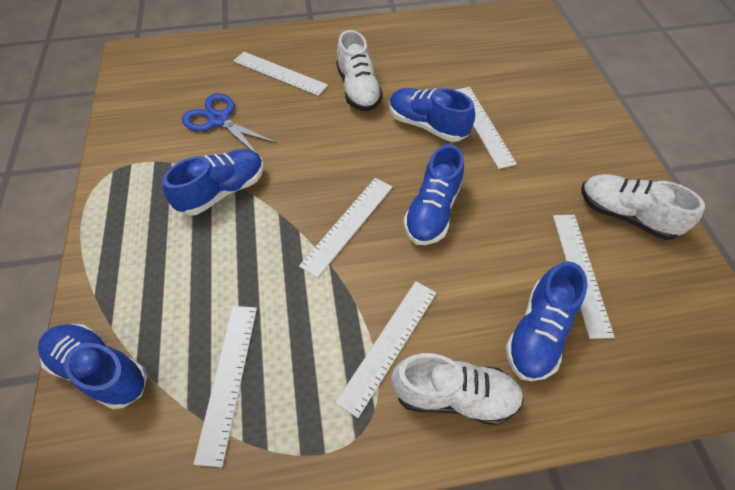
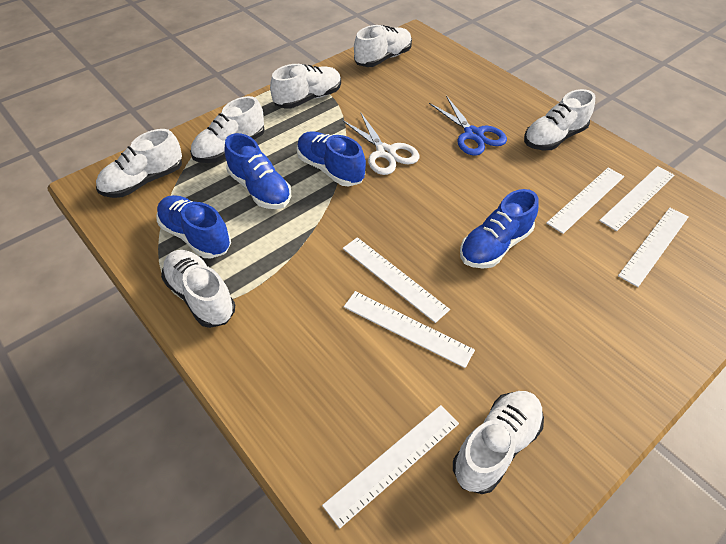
blue shoe: [38,324,147,410] [162,149,264,216] [389,88,475,142] [404,144,464,245] [506,261,587,381] = 5 -> [156,195,231,259] [225,133,291,209] [297,131,366,187] [460,189,539,269] = 4
white scissors: none = 0 -> [342,112,419,175] = 1
white shoe: [336,30,383,111] [391,353,524,425] [581,174,705,240] = 3 -> [96,129,182,198] [161,250,235,328] [190,96,265,163] [270,64,341,109] [354,25,412,67] [453,391,544,494] [524,89,595,150] = 7

